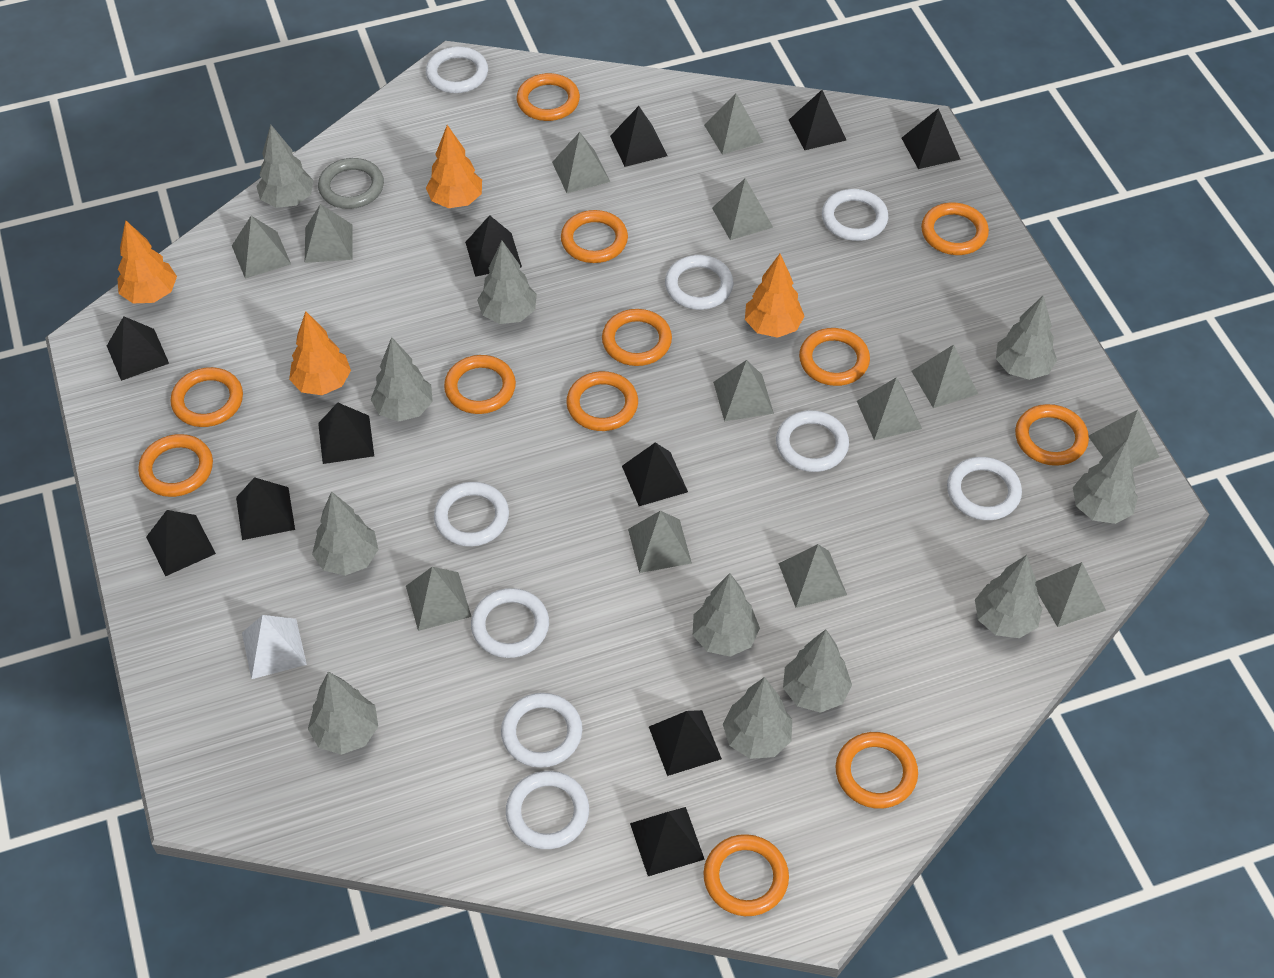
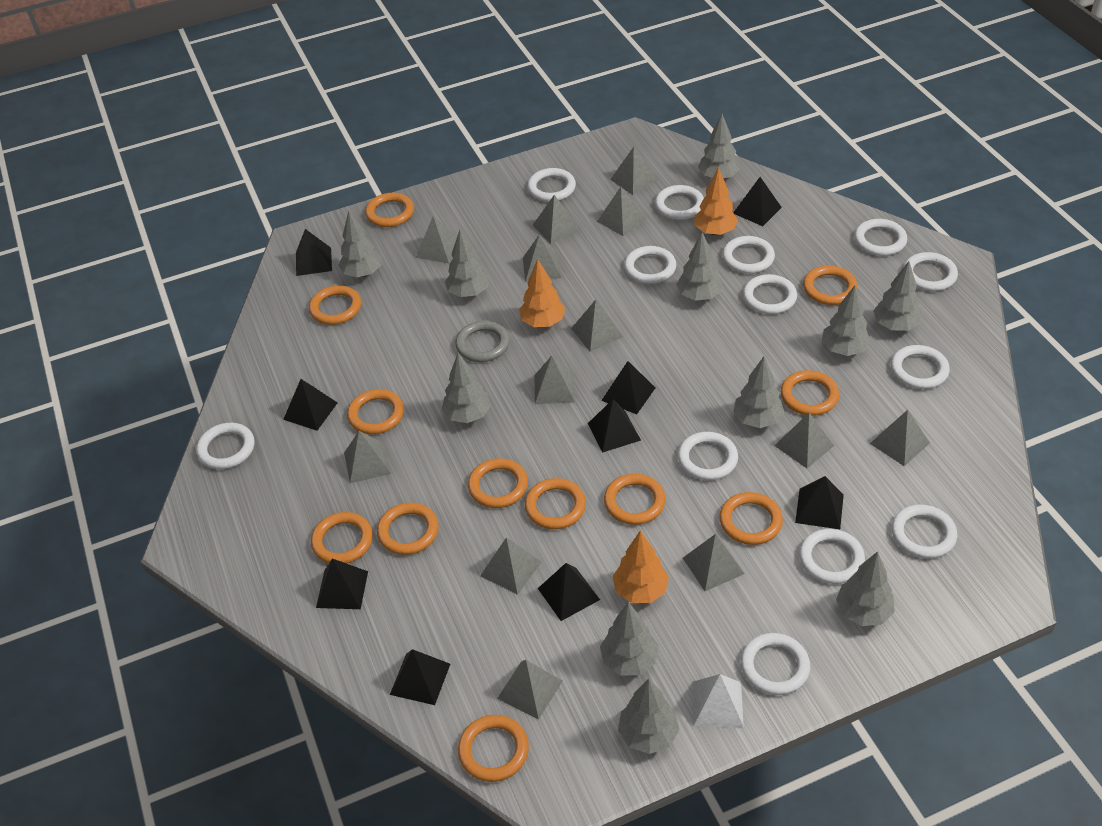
black pyramid: [107,316,169,381] [146,510,216,576] [236,477,295,540] [318,403,374,464] [465,215,522,277] [610,106,667,167] [622,442,688,506] [630,807,705,876] [649,710,722,776] [789,90,846,150] [901,108,961,169] = 11 -> [283,379,338,431] [296,229,332,276] [316,558,368,609] [390,649,450,705] [538,563,600,621] [588,399,641,453] [601,361,655,414] [733,177,782,226] [795,476,844,529] = 9
orange tree: [117,220,177,303] [289,311,351,395] [426,125,482,208] [745,254,805,338] = 4 -> [519,259,565,327] [613,530,669,603] [694,167,738,235] = 3
white ring: [426,46,488,93] [434,482,509,547] [471,588,549,658] [501,693,582,768] [506,771,589,849] [665,255,733,310] [776,410,849,472] [822,189,888,241] [947,457,1022,520] = 9 -> [196,423,254,469] [527,168,576,202] [624,246,676,284] [655,185,704,220] [678,432,738,480] [722,236,775,274] [741,633,810,695] [743,274,797,314] [799,529,865,584] [854,219,907,256] [891,345,950,389] [892,504,957,559] [903,252,958,291] = 13

